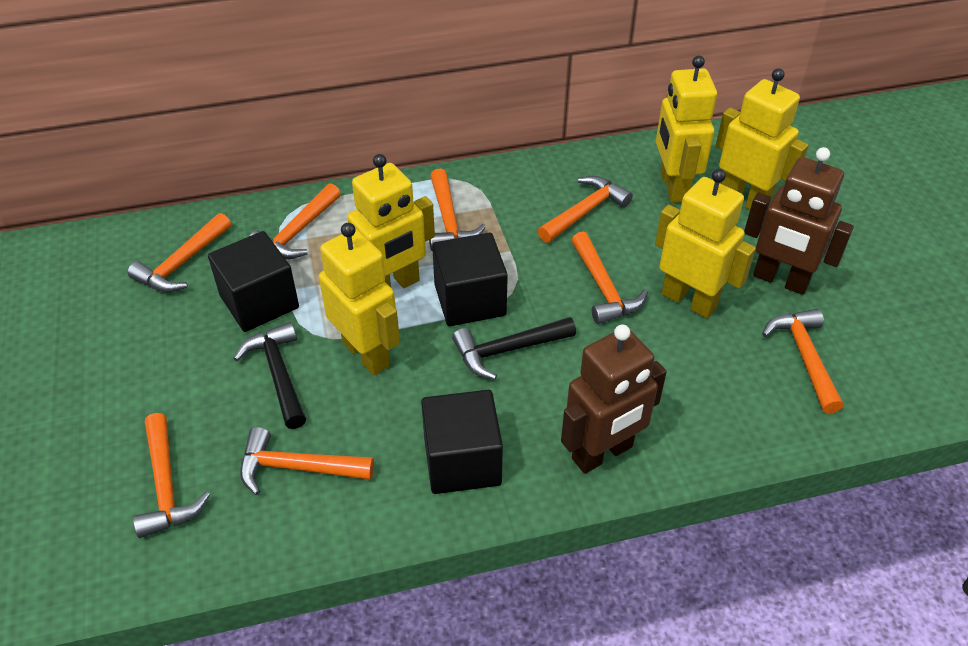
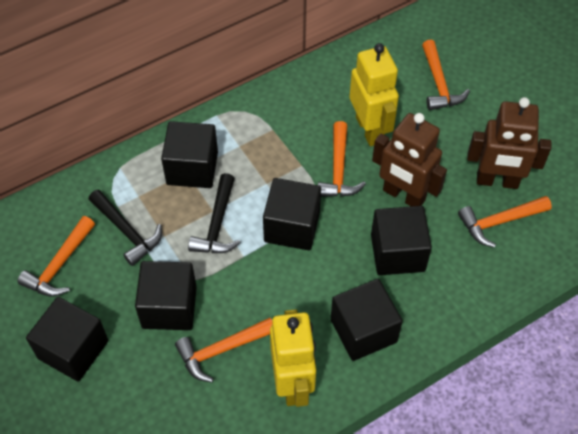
black cube: [208,231,299,332] [421,390,503,494] [432,233,508,326] = 3 -> [26,297,108,382] [135,261,197,330] [161,121,218,188] [263,178,321,250] [331,279,403,361] [371,206,432,275] = 6
orange hammer: [128,213,231,292] [133,413,210,538] [240,427,374,495] [250,183,341,259] [429,169,486,251] [538,176,633,243] [571,232,648,324] [762,309,843,414] = 8 -> [17,216,95,297] [175,318,272,383] [318,121,366,197] [422,40,470,110] [458,196,552,248] = 5
yellow robot: [319,223,400,375] [347,154,435,288] [655,169,756,318] [656,56,717,203] [716,68,809,209] = 5 -> [270,309,316,407] [349,43,399,146] = 2

